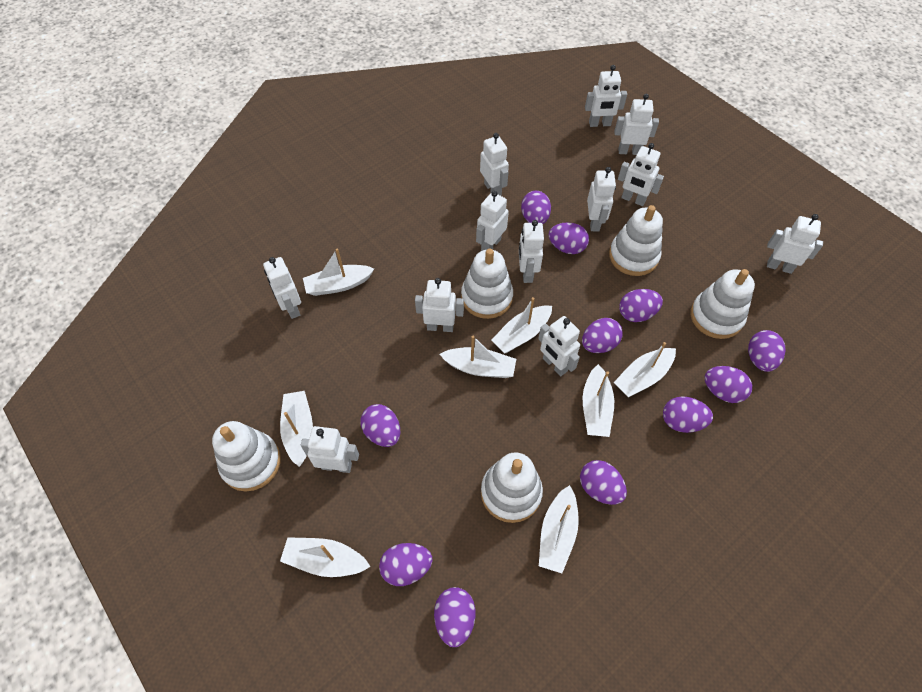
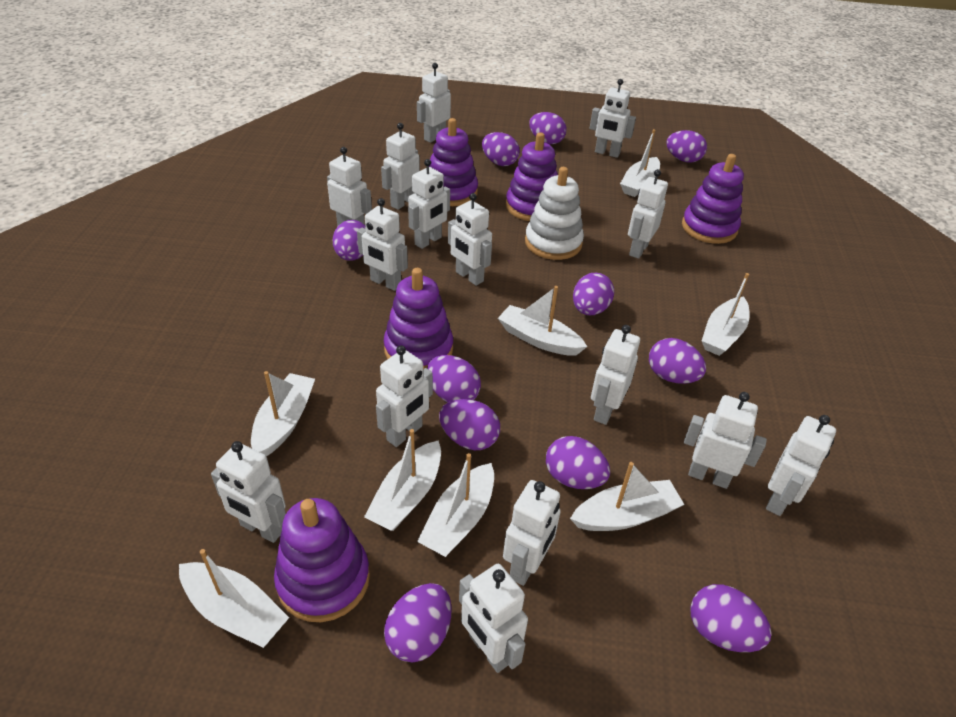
purple stacking toy: none = 0 -> [274,498,370,622] [384,268,453,369] [429,118,478,206] [506,132,558,221] [682,154,744,244] = 5
white robot: [263,257,301,319] [301,426,359,473] [415,278,464,332] [476,191,509,251] [480,133,509,196] [519,220,544,283] [538,316,580,376] [585,65,627,127] [587,167,616,231] [614,94,659,155] [618,143,664,206] [767,214,823,274] = 12 -> [211,441,286,543] [327,147,372,226] [357,198,408,291] [376,345,433,447] [381,123,420,210] [408,159,450,249] [417,63,451,143] [448,193,492,286] [459,564,528,673] [503,480,561,586] [590,79,636,158] [591,325,640,425] [628,169,668,259] [684,392,767,489] [766,415,836,516] = 15
white stacking toy: [212,421,281,492] [461,248,513,319] [481,452,543,523] [609,205,663,276] [691,269,755,339] = 5 -> [525,167,584,260] = 1

